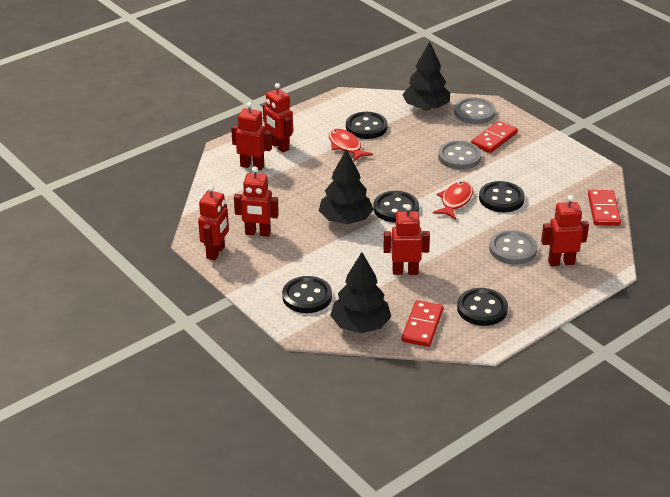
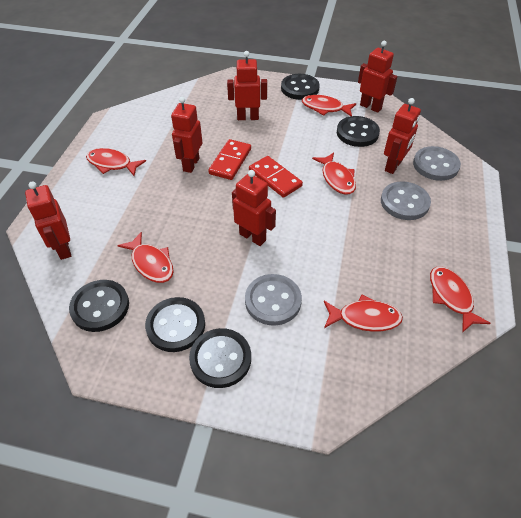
black tree: [319,149,374,224] [330,252,391,333] [402,42,450,111] = 3 -> none = 0
red domino: [402,300,443,347] [471,121,518,153] [588,190,621,226] = 3 -> [208,139,251,180] [249,156,303,198] = 2
red fish: [329,129,373,162] [433,181,473,219] = 2 -> [86,148,146,176] [117,232,174,283] [302,95,356,116] [312,152,356,195] [324,294,403,332] [430,267,491,333] = 6

